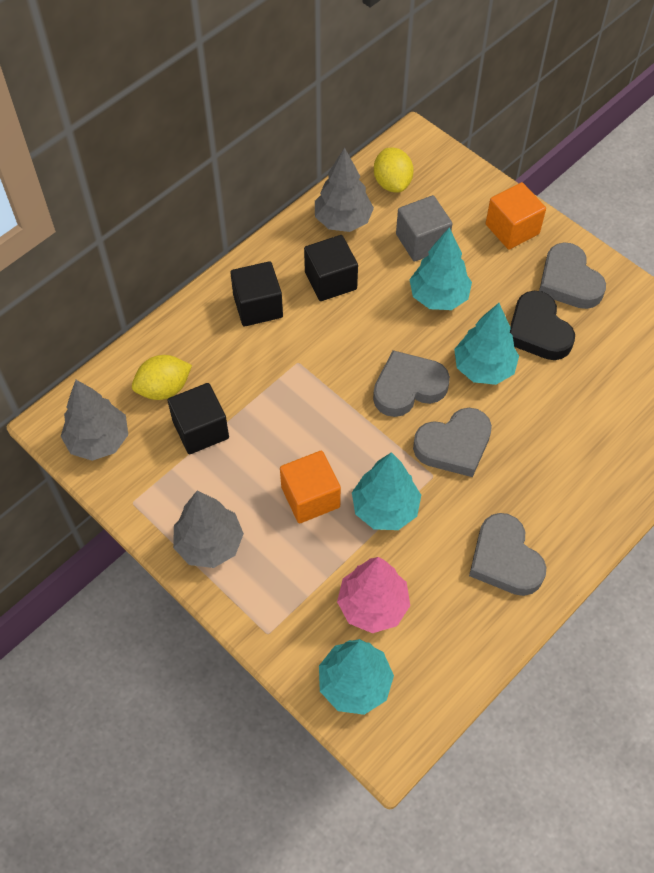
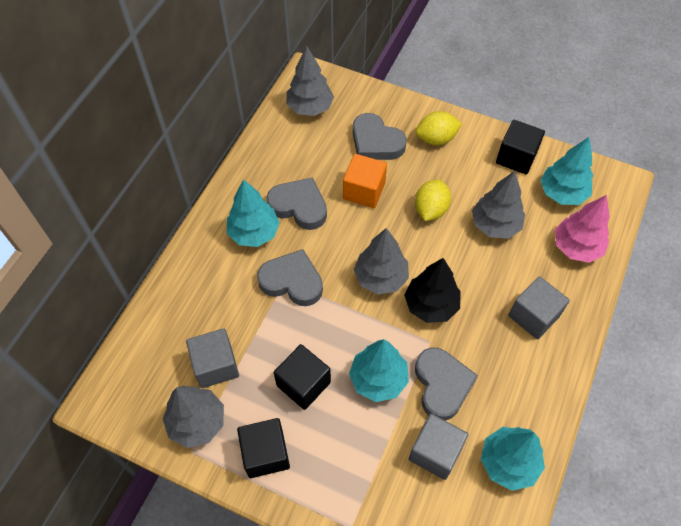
black heart: [510,291,575,360] = 1 -> none = 0
black tree: none = 0 -> [404,258,461,323] = 1
grey cube: [396,195,453,262] = 1 -> [186,328,239,388] [409,414,469,480] [508,276,570,339] = 3
grey tree: [61,380,128,461] [173,490,244,568] [315,147,374,232] = 3 -> [162,386,224,448] [287,46,334,116] [354,228,409,295] [472,171,525,239] = 4
orange cube: [280,451,341,524] [486,182,546,250] = 2 -> [343,154,387,208] = 1

